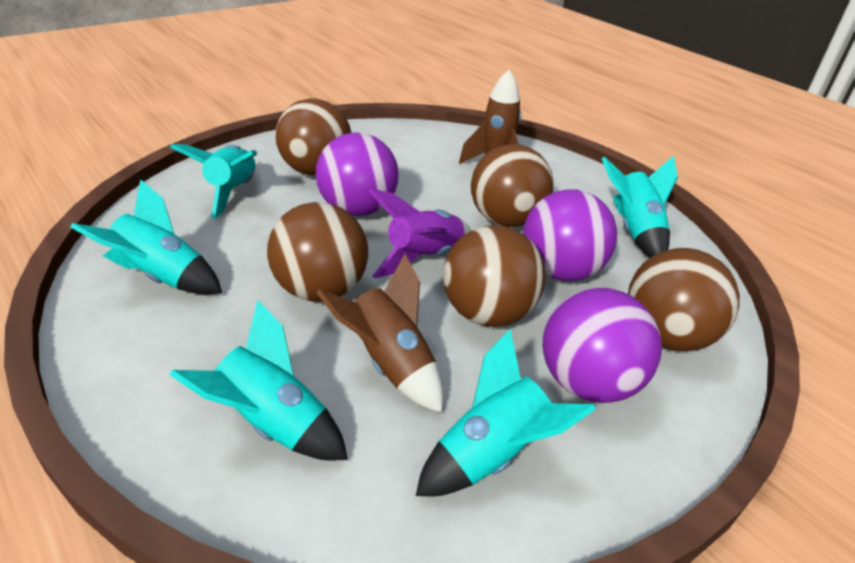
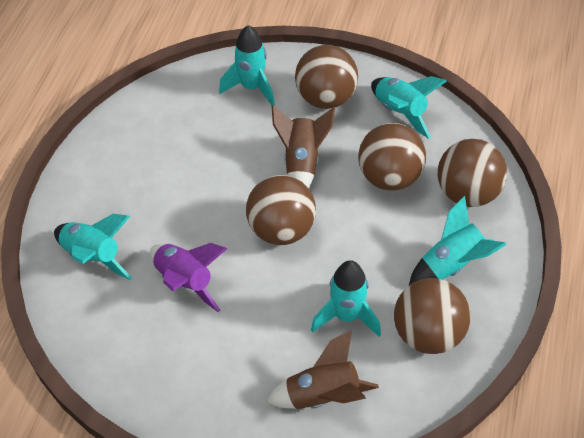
purple ball: [316,132,399,216] [523,190,617,281] [543,288,662,403] = 3 -> none = 0

